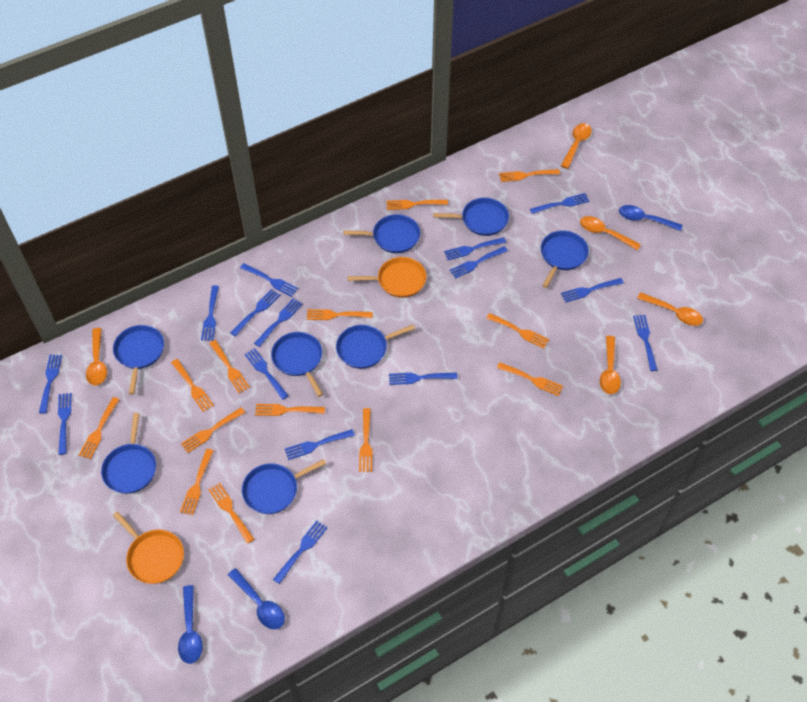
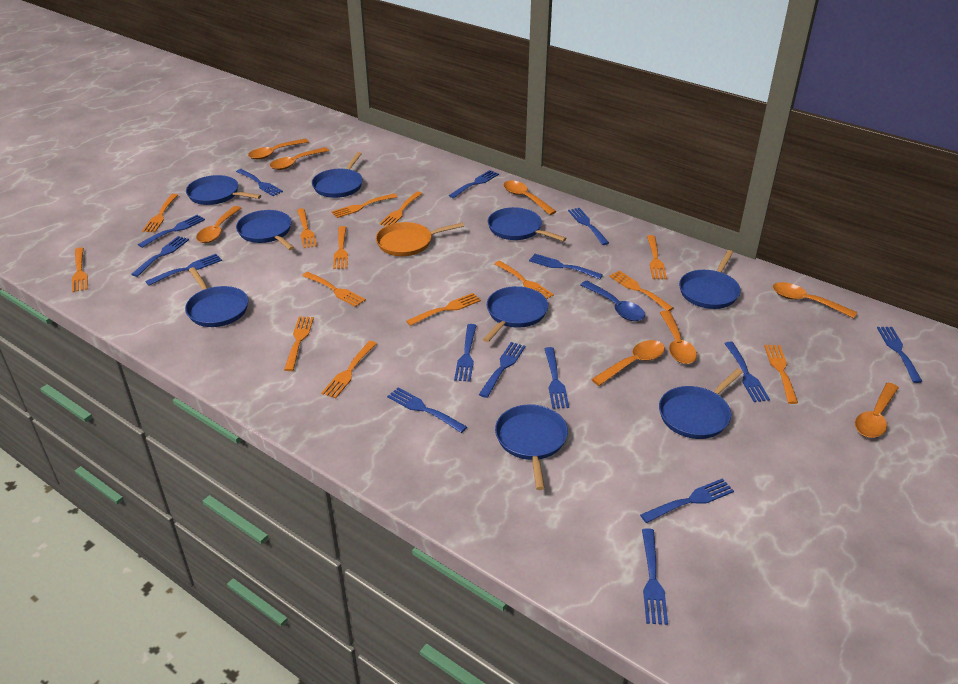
blue pan: [101,413,156,494] [113,325,164,394] [242,459,326,514] [271,332,323,397] [336,325,415,369] [344,214,420,253] [433,198,509,236] [541,231,589,288] = 8 -> [185,267,248,327] [186,175,261,205] [236,210,294,250] [312,152,363,198] [483,286,548,342] [488,207,567,242] [495,404,568,490] [659,368,743,439] [679,250,740,309] = 9
blue spoon: [178,585,203,664] [228,568,285,629] [619,205,683,231] = 3 -> [580,281,645,321] = 1
orange fork: [79,397,120,459] [171,359,214,412] [180,449,214,515] [181,407,245,453] [208,483,254,544] [209,340,250,393] [255,404,325,416] [307,309,373,320] [359,408,373,472] [387,200,448,210] [487,313,549,349] [497,362,563,396] [499,169,560,182] = 13 -> [72,247,88,292] [142,194,178,233] [284,317,314,371] [297,208,317,248] [302,272,366,307] [321,341,377,398] [331,193,397,218] [333,226,348,269] [379,191,422,226] [406,293,481,326] [494,261,554,299] [609,270,673,311] [647,235,667,279] [764,345,798,404] = 14
orange pan: [113,512,184,584] [348,257,427,298] = 2 -> [376,222,464,256] = 1
orange spoon: [86,328,107,386] [561,123,592,169] [580,216,641,250] [600,336,621,394] [637,292,703,326] = 5 -> [196,206,241,243] [248,139,309,160] [270,147,329,170] [503,180,557,215] [591,340,665,386] [660,311,697,364] [773,282,857,318] [855,383,899,438] = 8

